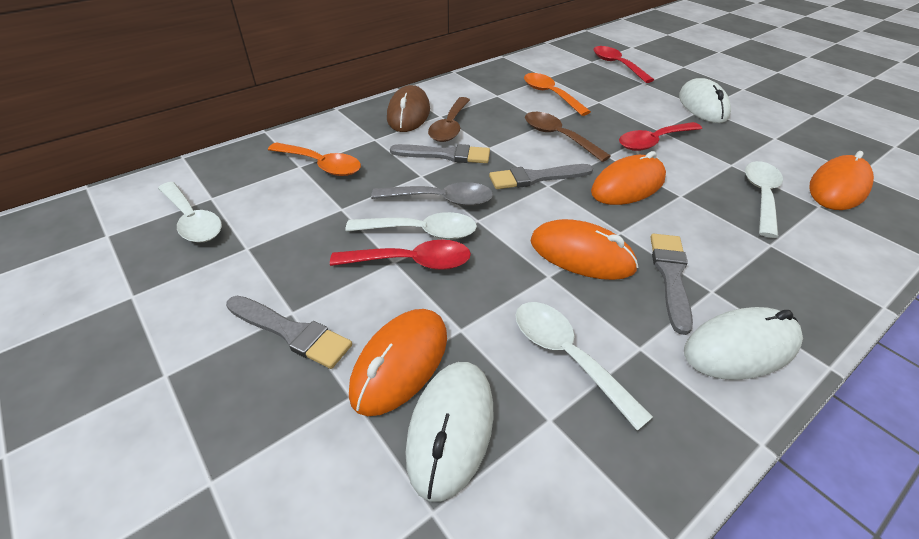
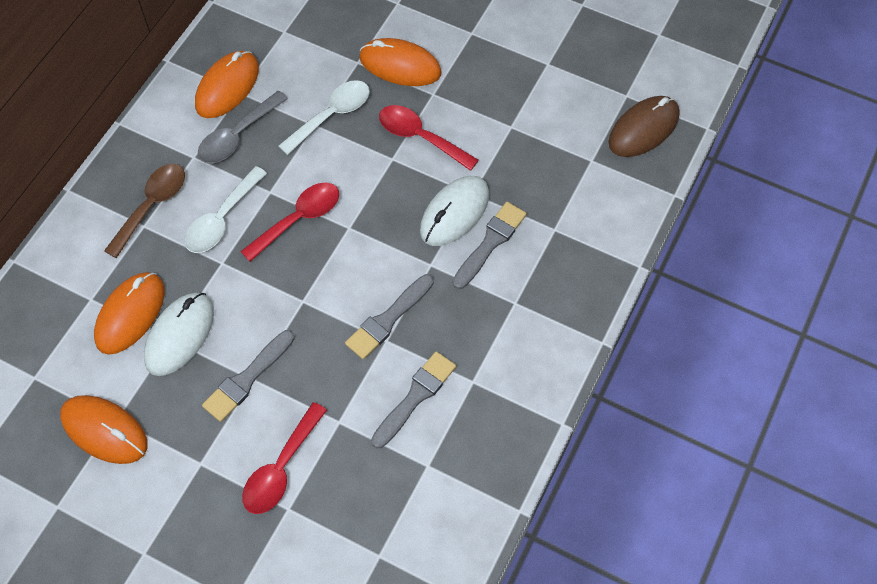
brown spoon: [428,97,470,142] [525,112,611,162] = 2 -> [104,164,185,258] = 1
orange spoon: [268,142,361,176] [524,73,591,116] = 2 -> none = 0
white mouse: [406,362,494,502] [679,78,731,123] [684,307,803,380] = 3 -> [144,292,214,376] [420,176,489,246] = 2
white spoon: [158,182,222,243] [345,212,477,239] [516,302,653,431] [745,161,783,238] = 4 -> [184,166,267,253] [278,80,370,155] = 2

